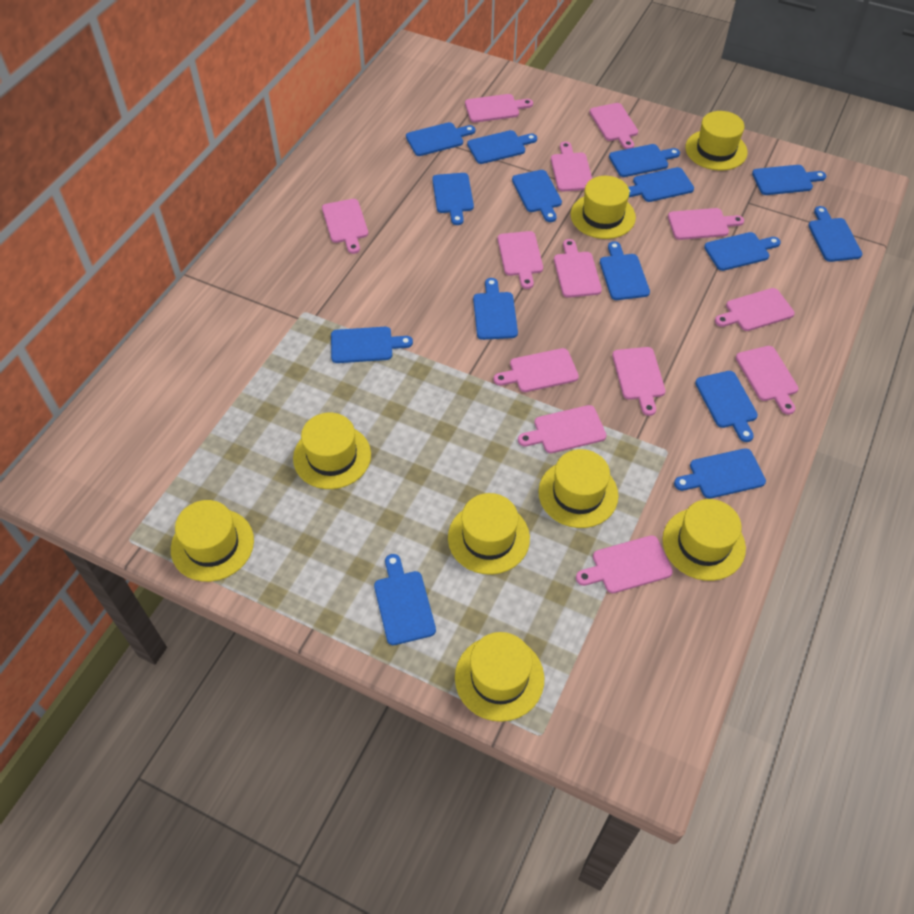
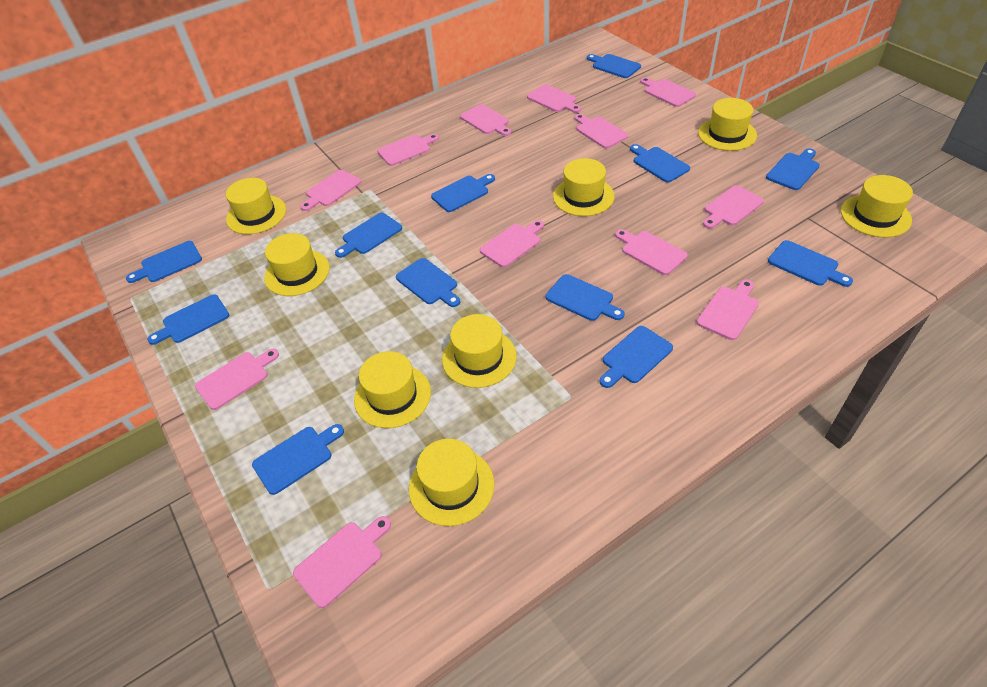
blue cutting board: [331,327,413,363] [374,554,436,645] [406,122,475,156] [432,173,474,225] [467,130,537,164] [473,278,518,340] [512,170,562,222] [600,241,650,300] [609,144,680,177] [628,167,694,202] [674,448,766,499] [695,371,758,442] [704,232,781,271] [752,165,826,195] [808,206,862,262] = 15 -> [126,241,202,283] [147,294,229,345] [252,424,344,495] [335,213,402,258] [396,258,460,307] [431,174,495,212] [545,274,625,321] [587,54,641,78] [599,326,673,388] [630,144,690,183] [766,148,820,190] [768,240,853,287] = 12
pink cutting board: [322,199,368,254] [465,94,533,123] [494,348,579,392] [497,231,543,289] [518,405,607,453] [551,142,592,191] [554,239,602,298] [576,535,673,593] [589,103,638,149] [612,347,665,416] [668,208,744,240] [715,288,795,331] [736,346,799,415] = 13 -> [195,349,279,410] [293,516,391,608] [301,170,361,211] [377,134,439,166] [460,104,511,136] [480,220,544,267] [527,84,581,113] [574,114,628,148] [615,229,688,275] [640,77,696,107] [697,280,759,340] [703,185,764,229] = 12

